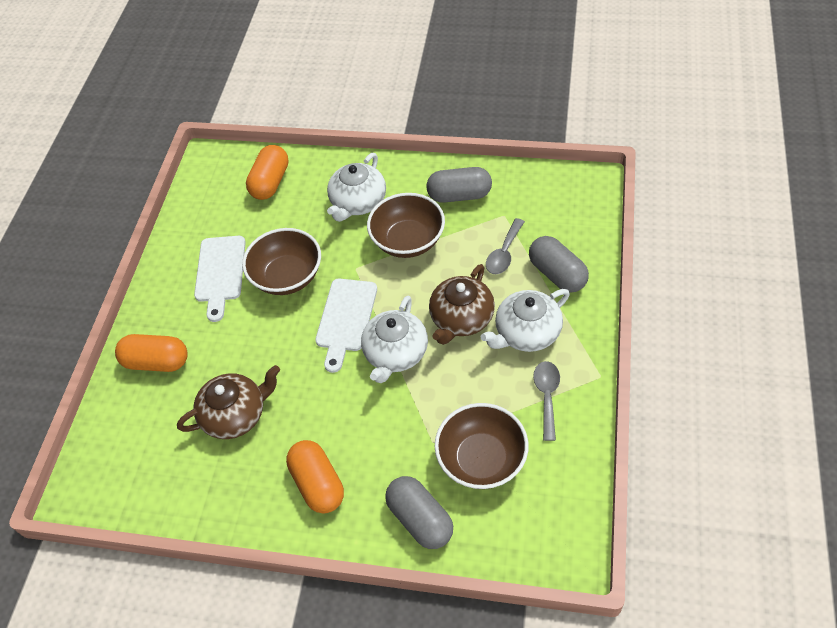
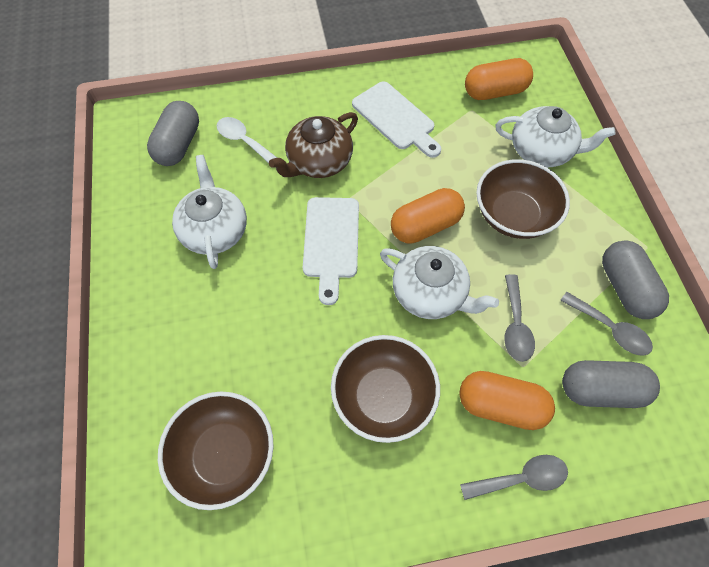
brown teapot: [177,365,280,439] [429,264,495,345] = 2 -> [269,112,358,178] = 1
grey spoon: [486,218,525,274] [533,361,560,441] = 2 -> [460,455,568,500] [504,274,535,362] [560,292,653,356] = 3
white spoon: none = 0 -> [217,117,277,163] = 1

